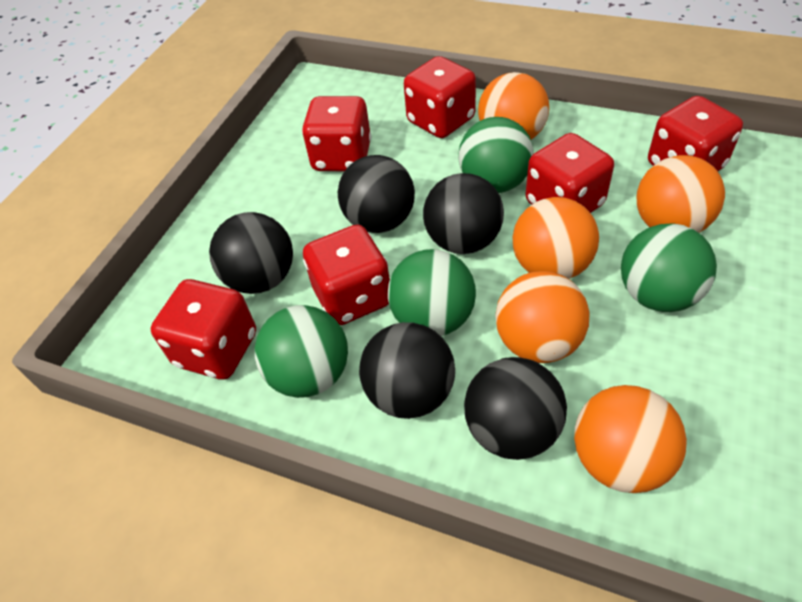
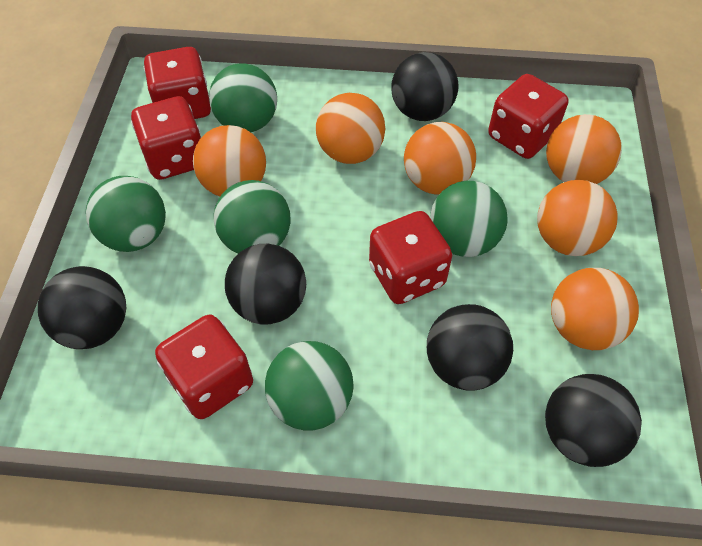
green ball: [255,305,348,398] [388,249,476,336] [458,117,534,193] [621,223,717,312] = 4 -> [86,176,166,252] [209,63,277,132] [214,180,291,254] [265,341,353,431] [430,181,508,257] = 5
orange ball: [478,72,549,139] [495,271,589,363] [513,197,599,279] [574,385,687,493] [637,155,725,233] = 5 -> [193,125,266,196] [316,93,385,164] [404,122,476,195] [537,180,618,256] [546,114,622,184] [551,268,639,350] = 6
red dice: [151,279,256,380] [302,96,371,171] [303,224,390,325] [404,56,476,138] [525,133,614,213] [648,96,743,171] = 6 -> [131,96,201,180] [144,47,211,119] [155,315,253,419] [369,211,452,304] [488,74,568,159] = 5

